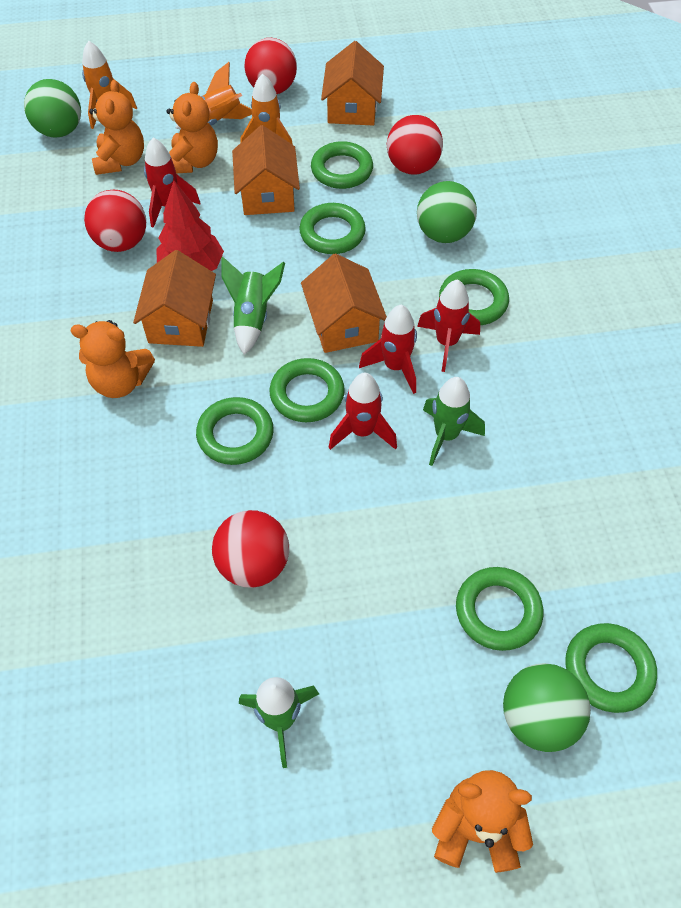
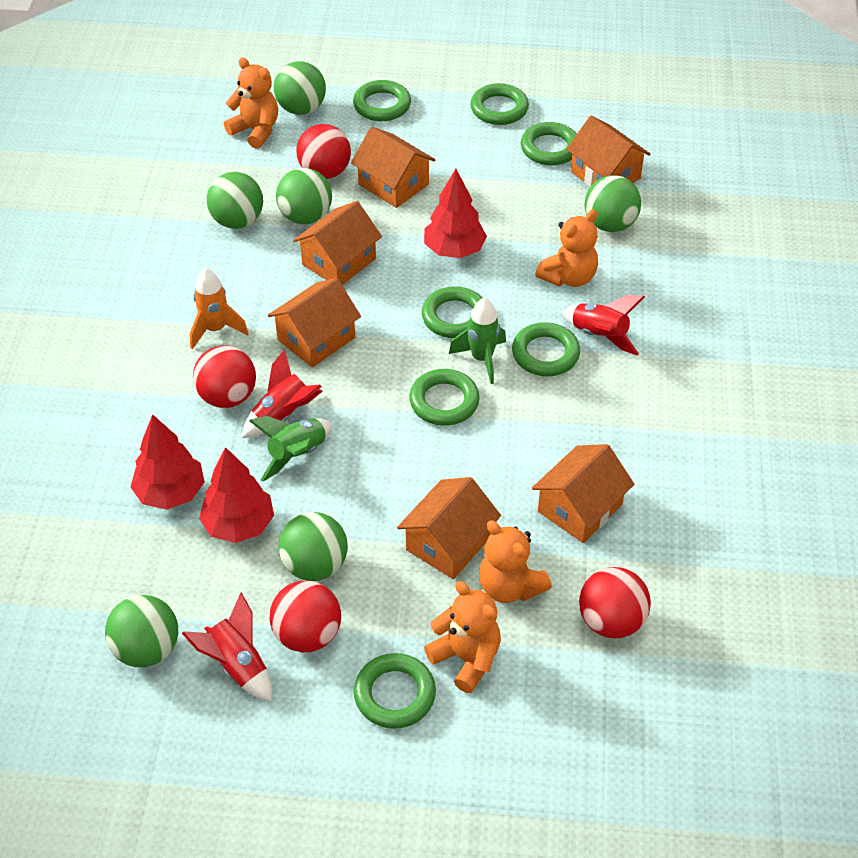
green ball: [24,79,81,137] [417,181,477,243] [503,663,591,752] = 3 -> [105,595,178,667] [207,172,263,229] [274,61,326,115] [276,168,332,224] [279,512,348,581] [584,175,641,232] = 6
green rocket: [221,256,285,355] [239,677,319,768] [423,377,485,466] = 3 -> [249,416,333,482] [449,298,506,384] = 2
orange house: [133,250,216,347] [232,125,300,215] [301,254,387,353] [321,41,384,125] = 4 -> [268,278,361,367] [293,201,382,285] [351,127,435,208] [397,477,501,579] [532,444,634,543] [566,116,651,187] = 6
orange rocket: [82,40,137,129] [176,62,252,129] [240,74,293,145] = 3 -> [190,268,249,349] = 1
red rocket: [144,138,201,228] [329,373,397,450] [359,305,417,394] [417,279,480,372] = 4 -> [182,592,272,702] [242,349,323,438] [562,295,645,355] = 3
red tree: [157,181,224,271] = 1 -> [131,414,205,510] [199,447,274,543] [424,169,487,258] = 3

